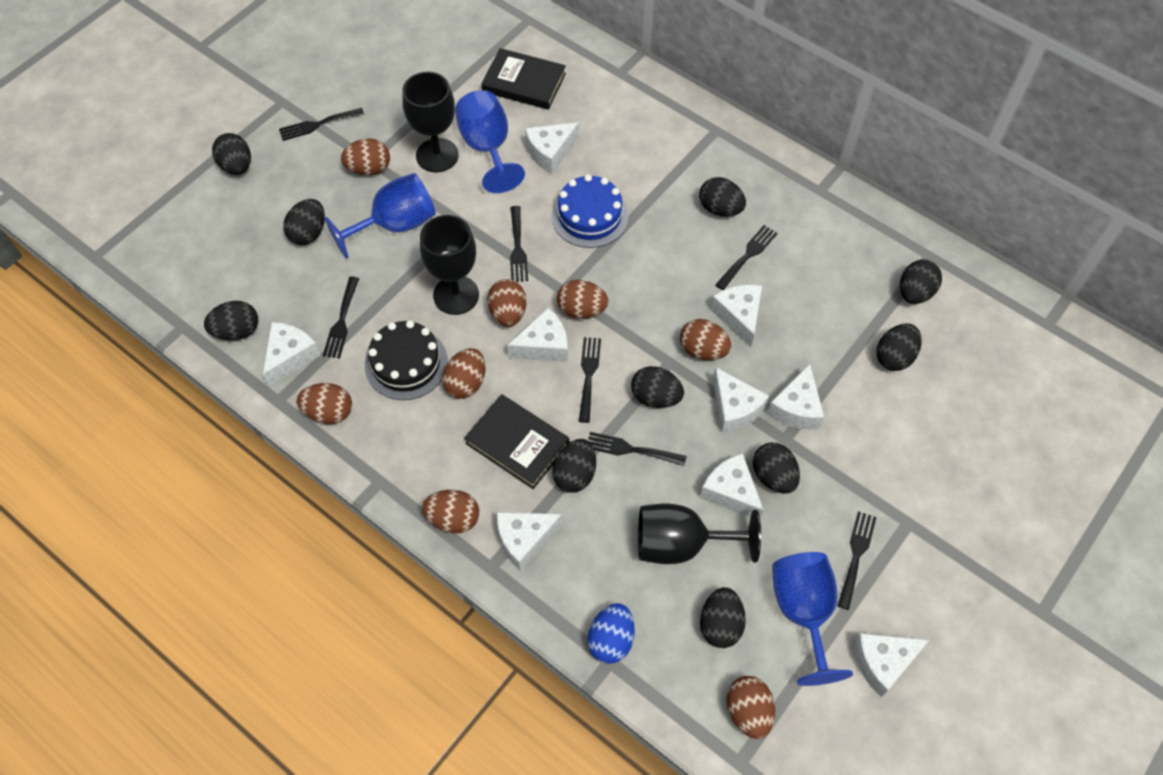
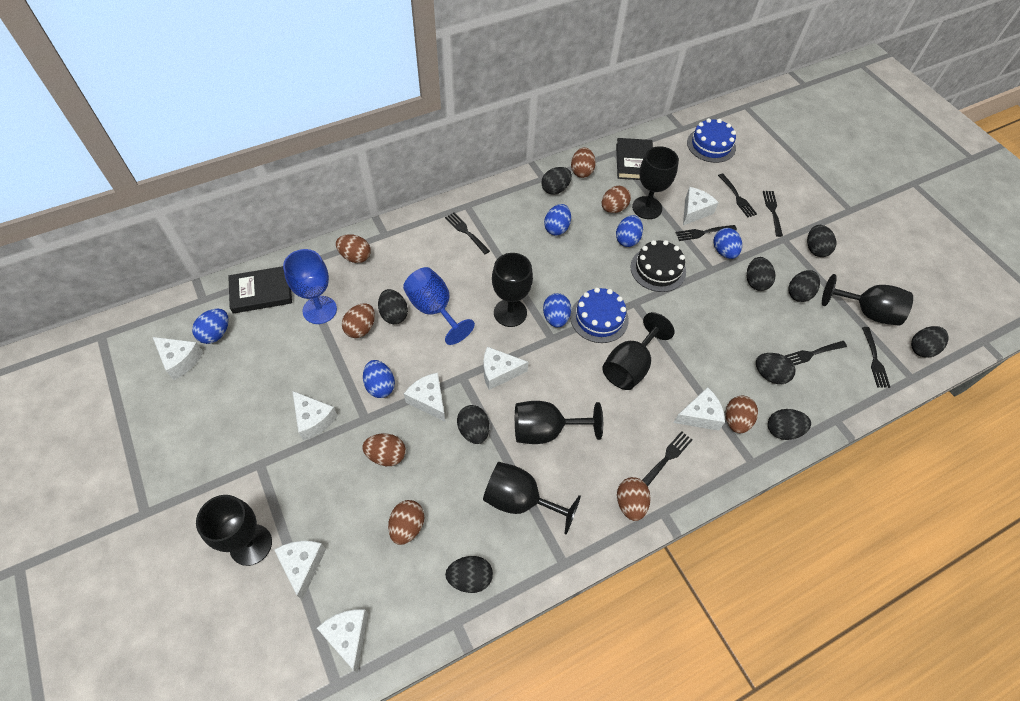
black goblet: [402,72,459,172] [420,215,479,315] [638,503,761,564] = 3 -> [196,495,272,566] [483,462,581,534] [492,253,533,327] [515,401,603,444] [602,312,675,390] [632,146,679,219] [822,274,913,326] = 7
blue cake: [551,174,629,248] = 1 -> [570,287,629,343] [687,118,736,163] = 2
blue egg: [588,603,635,664] = 1 -> [192,309,229,344] [363,360,395,398] [543,293,571,327] [544,204,571,236] [616,215,643,247] [714,228,742,259] = 6
blue goblet: [325,173,436,259] [455,90,525,193] [772,552,853,686] = 3 -> [283,249,337,324] [403,267,475,345] = 2
white cheese: [263,322,321,387] [497,512,563,572] [507,307,568,362] [525,122,579,174] [700,453,764,519] [711,285,762,348] [713,367,769,433] [767,364,824,430] [854,633,929,697] = 9 -> [153,337,203,380] [274,541,326,600] [292,391,338,441] [317,609,368,673] [404,373,445,422] [484,347,529,390] [673,387,725,431] [683,187,719,226] = 8

